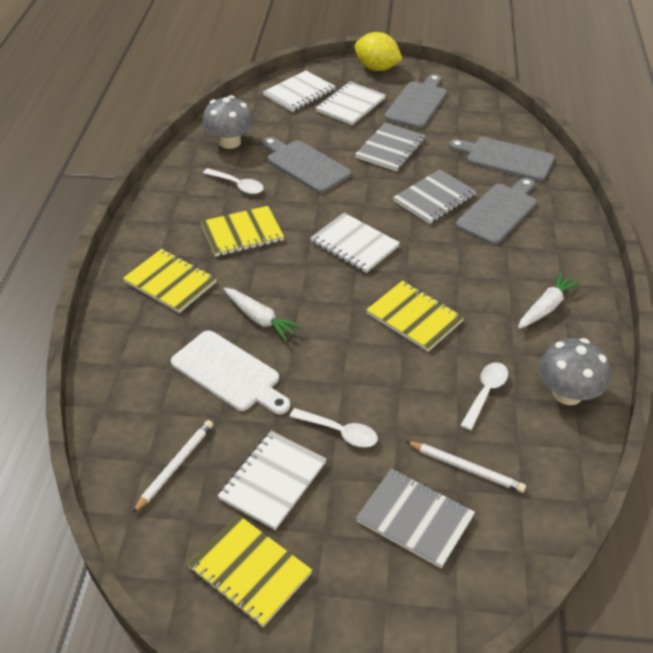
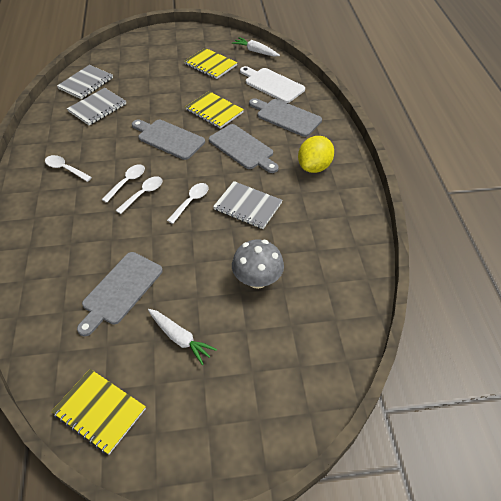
grey mushroom: [202,95,254,149] [539,338,610,405] = 2 -> [232,239,284,289] = 1
white notebook: [218,431,327,530] [263,70,335,112] [310,213,400,273] [316,82,386,125] = 4 -> none = 0
white pencil: [132,420,213,514] [406,441,526,493] = 2 -> none = 0
white spoon: [203,168,264,194] [290,408,378,447] [460,362,508,430] = 3 -> [45,155,92,182] [101,164,145,203] [116,176,163,214] [167,183,209,224] = 4
yellow notebook: [123,249,217,313] [187,515,312,627] [200,206,284,257] [366,281,464,352] = 4 -> [51,369,146,455] [184,48,237,79] [185,91,244,129] = 3

